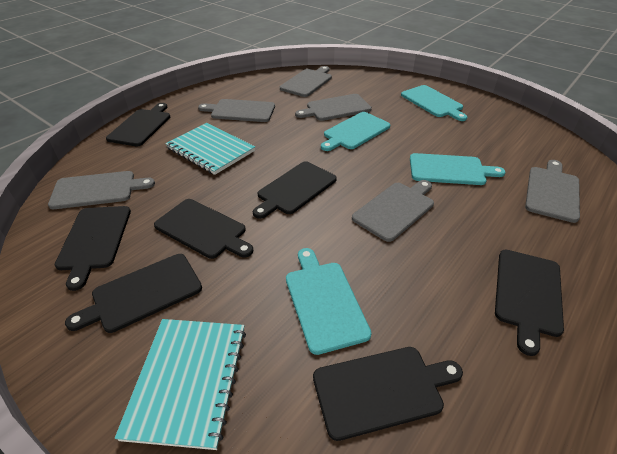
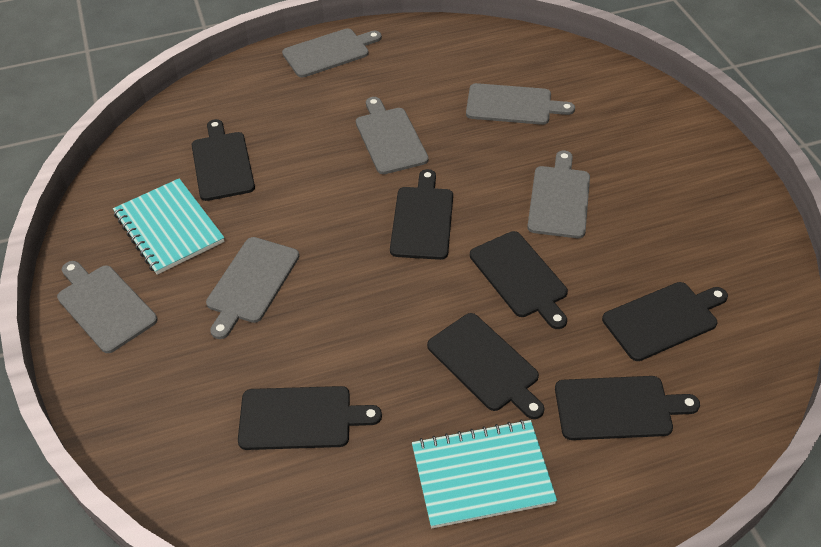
turquoise cutting board: [286,248,372,355] [321,112,391,151] [401,85,467,121] [410,153,505,185] = 4 -> none = 0

